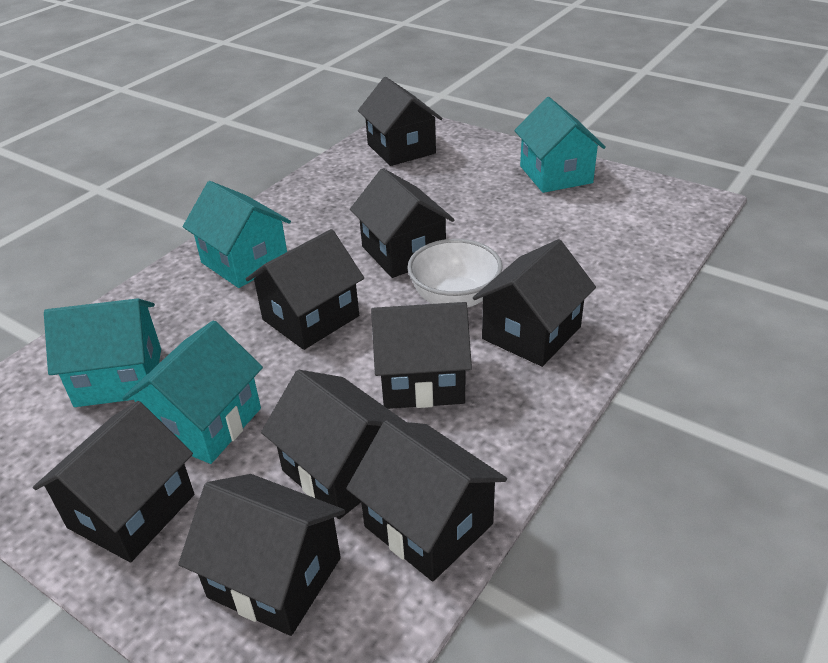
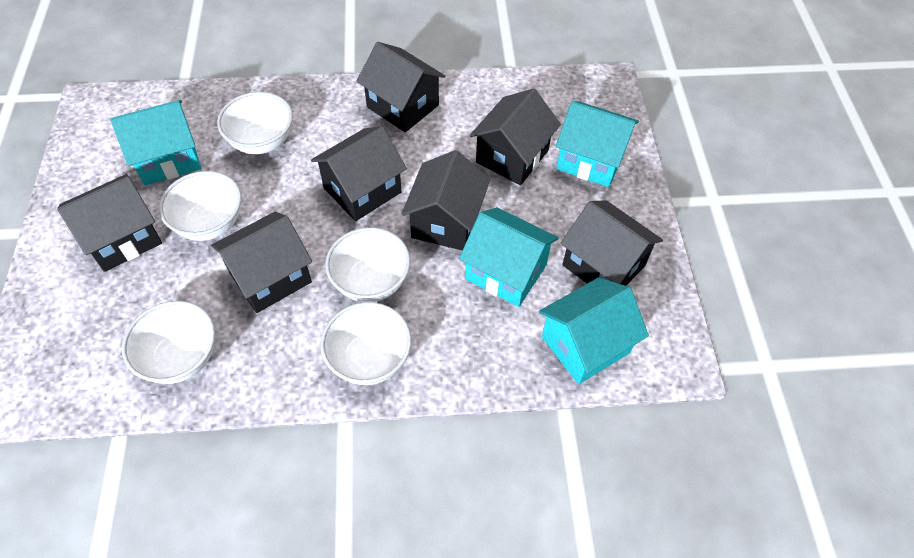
black house: [33,401,194,562] [178,474,345,636] [246,229,364,350] [261,370,406,519] [346,420,507,581] [350,168,455,278] [358,77,443,166] [371,302,472,409] [473,239,596,367] = 9 -> [57,174,162,272] [211,212,312,313] [311,126,407,221] [356,42,445,132] [401,150,490,251] [470,88,561,185] [560,201,663,286] = 7
white bowl: [407,239,502,308] = 1 -> [122,301,215,384] [159,171,241,241] [217,92,293,154] [320,302,412,385] [325,227,410,302] = 5

